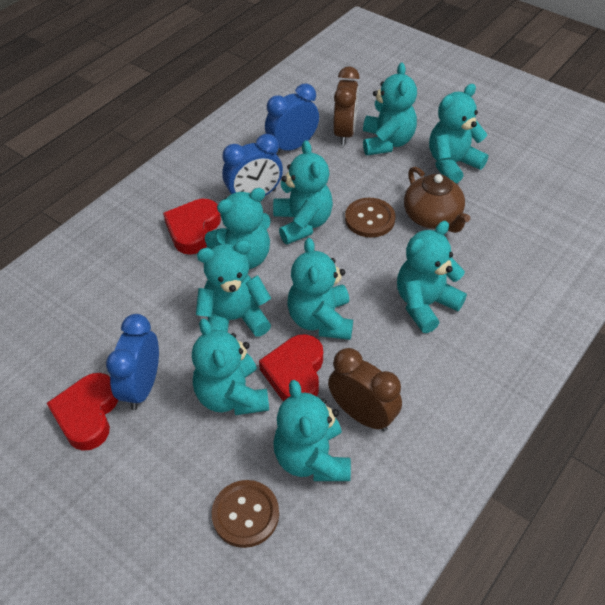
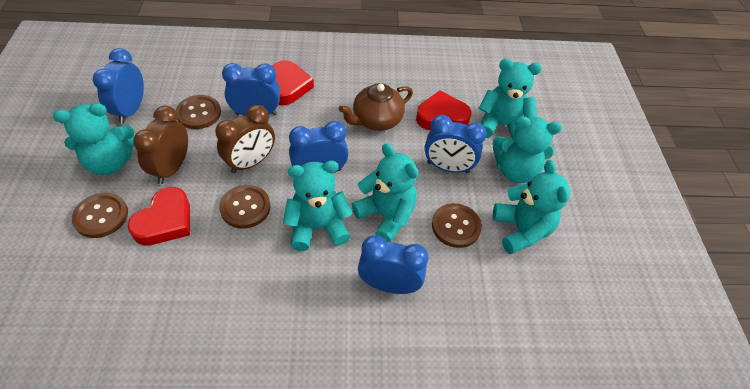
blue clock: [106,314,159,410] [222,134,283,196] [265,84,319,155] = 3 -> [93,48,144,124] [222,63,280,115] [289,121,349,174] [358,235,429,294] [424,115,487,173] = 5
brown button: [212,480,279,548] [345,198,395,238] = 2 -> [72,192,128,238] [176,95,221,129] [219,185,271,228] [432,203,482,248] = 4
turquoise teddy bear: [192,319,269,415] [196,240,271,336] [205,188,271,269] [273,140,333,244] [273,380,351,481] [287,238,353,340] [363,63,417,155] [397,221,467,333] [429,84,488,184] = 9 -> [53,103,134,175] [283,161,353,251] [352,143,419,242] [479,59,542,140] [493,116,562,183] [493,160,570,254] = 6

